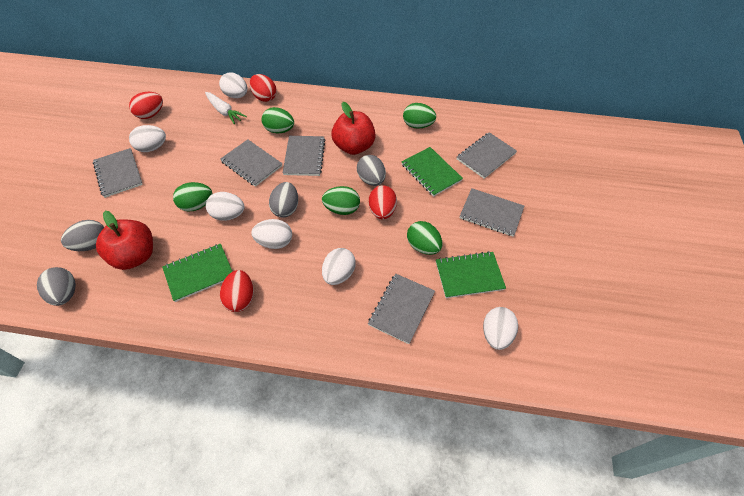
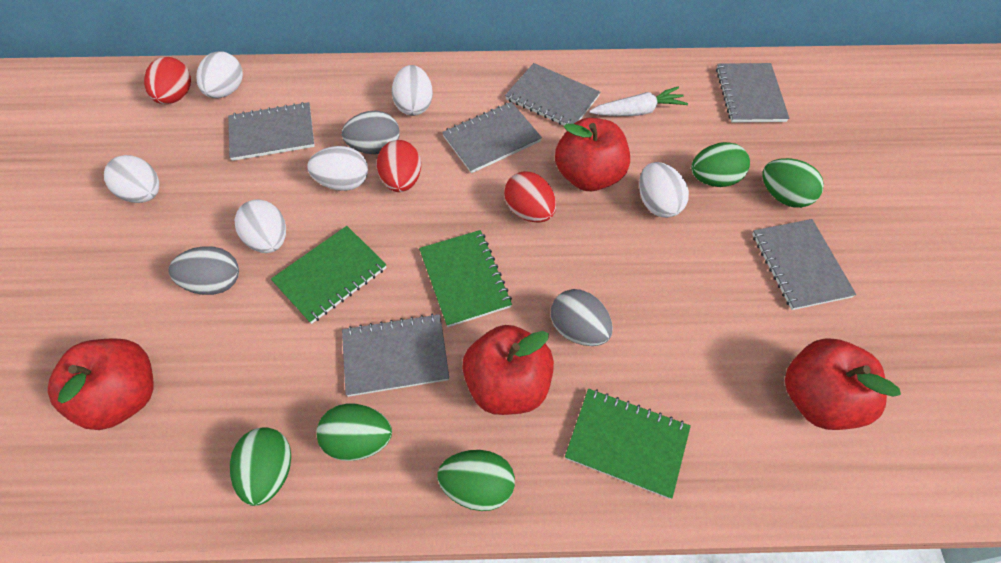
grey egg: [37,267,76,306] [61,220,104,251] [269,182,298,218] [357,155,386,186] = 4 -> [168,246,239,295] [342,111,400,154] [551,289,613,346] = 3
red apple: [96,211,153,270] [331,102,376,155] = 2 -> [48,338,154,430] [462,325,554,415] [555,118,630,191] [785,338,901,430] = 4
red egg: [129,92,163,119] [220,270,254,312] [249,74,277,102] [369,185,397,219] = 4 -> [144,57,191,104] [377,140,421,192] [504,171,556,223] = 3

